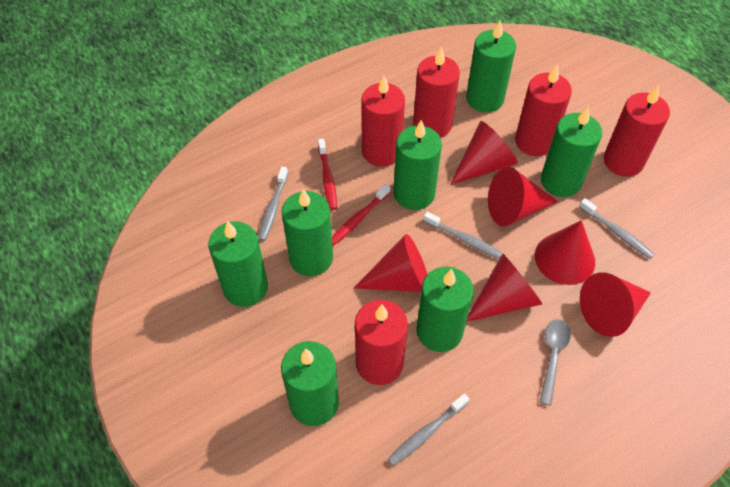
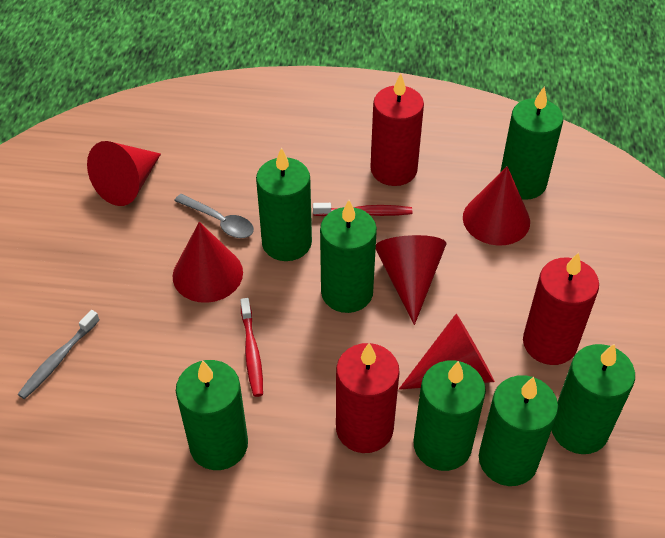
grey toothbrush: [258,167,288,241] [388,394,469,466] [423,212,502,259] [579,198,655,259] = 4 -> [18,310,100,399] = 1
red candle: [355,300,408,385] [361,76,405,167] [413,47,460,138] [515,65,572,156] [604,85,670,177] = 5 -> [336,343,400,453] [370,73,424,186] [523,252,599,365] = 3
red cone: [354,234,428,292] [450,121,518,185] [466,253,542,322] [488,167,558,226] [535,220,595,285] [580,272,651,337] = 6 -> [87,141,161,206] [173,222,243,303] [376,235,447,325] [399,314,495,390] [463,166,530,246] = 5

